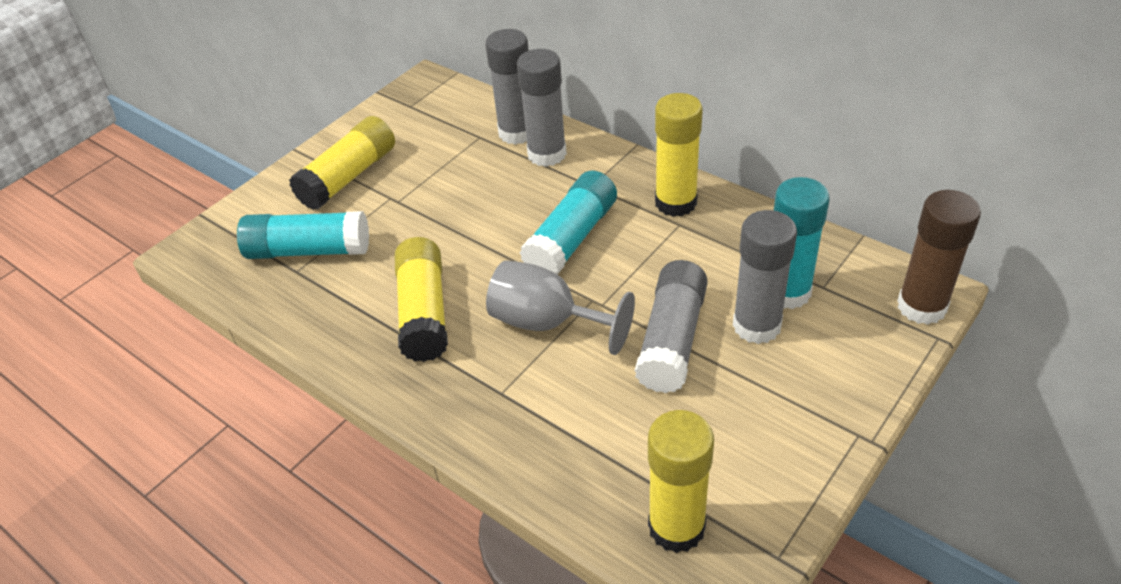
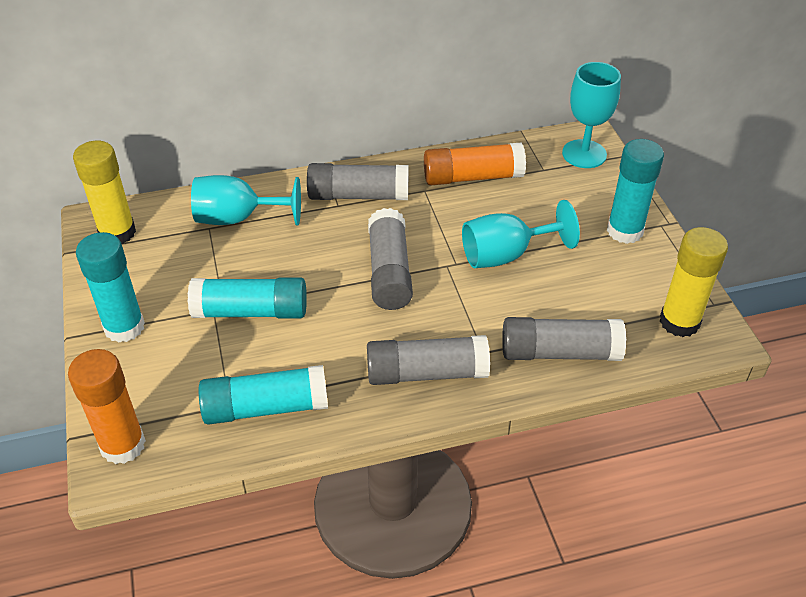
brown glue stick: [897,190,981,325] = 1 -> none = 0
grey goblet: [486,260,635,355] = 1 -> none = 0
orange glue stick: none = 0 -> [68,349,146,464] [424,142,526,186] = 2
turquoise glue stick: [237,211,369,259] [519,170,617,275] [774,177,830,309] = 3 -> [76,232,145,343] [188,277,307,319] [199,365,328,425] [607,139,664,244] = 4
turquoise goblet: none = 0 -> [191,175,301,225] [462,200,580,268] [562,62,621,168] = 3
yellow glue stick: [289,116,395,210] [394,237,448,362] [648,410,714,553] [655,93,703,217] = 4 -> [73,141,136,244] [660,227,728,337] = 2

